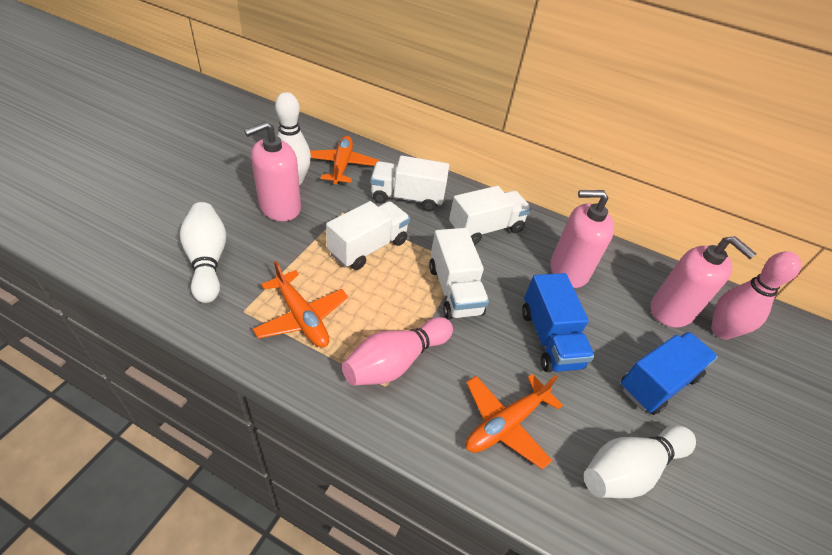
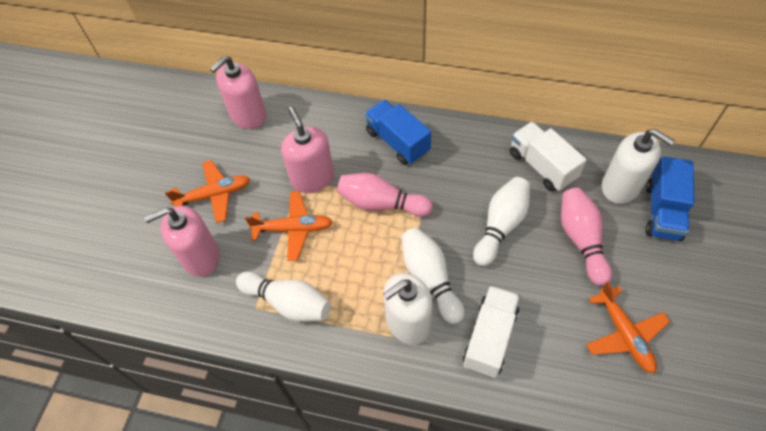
white soap dispenser: none = 0 -> [383,273,433,345] [602,129,675,204] = 2
white truck: [326,201,410,270] [370,156,449,212] [429,228,489,320] [449,186,531,245] = 4 -> [463,286,520,378] [510,122,587,191] = 2

